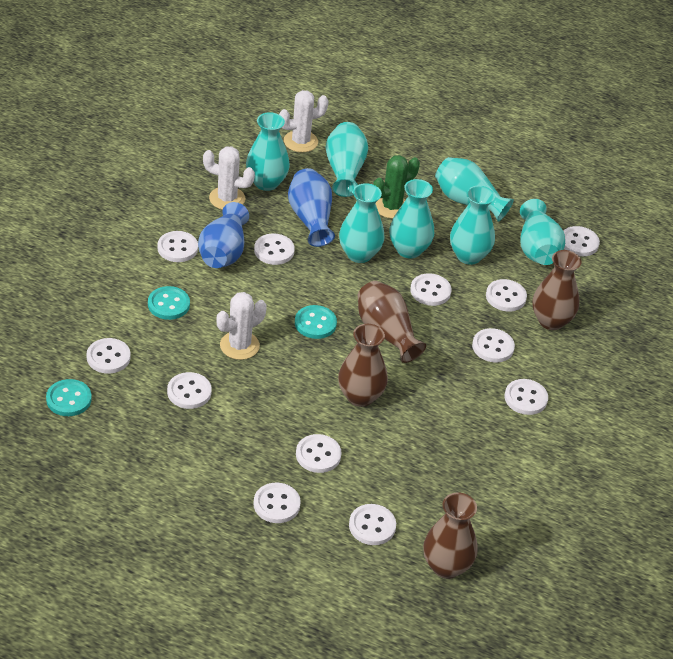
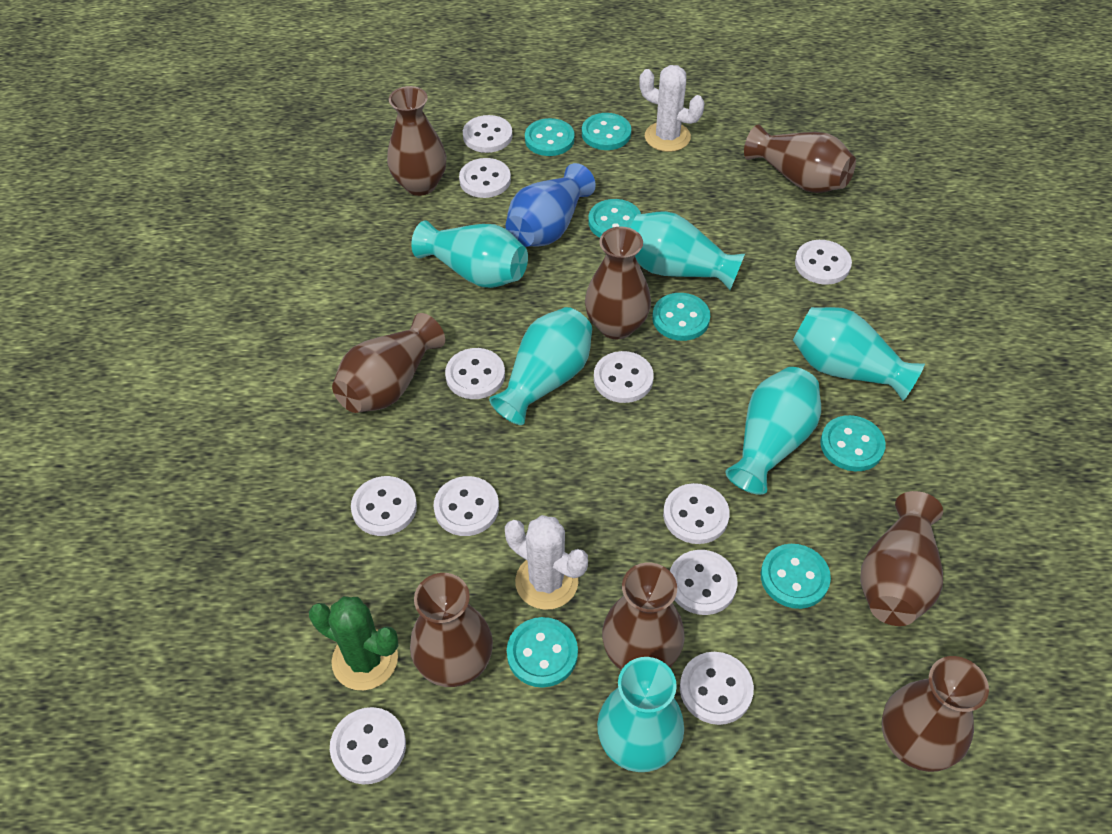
blue vase: [198,202,249,268] [288,168,335,247] = 2 -> [506,163,596,247] = 1
brown vase: [338,324,388,407] [358,281,426,363] [423,493,478,579] [533,250,582,330] = 4 -> [332,313,445,413] [387,86,447,196] [410,573,493,687] [585,226,651,339] [602,563,685,670] [744,124,856,193] [860,491,943,626] [882,656,989,772] = 8
turquoise button: [46,379,92,416] [148,286,190,320] [295,305,337,339] = 3 -> [507,617,578,688] [525,118,575,156] [582,113,631,150] [588,199,641,237] [652,293,710,341] [761,544,831,609] [820,415,886,471] = 7
turquoise vase: [246,112,290,191] [326,122,368,197] [339,183,385,263] [389,179,434,259] [435,157,514,222] [450,186,495,265] [520,199,565,265] = 7 -> [411,220,528,288] [489,307,592,425] [597,657,684,772] [630,211,745,290] [725,367,821,495] [793,307,925,401] = 6
white button: [86,338,131,374] [157,231,198,262] [167,372,212,409] [253,482,301,523] [254,233,295,265] [296,434,341,473] [349,504,396,545] [410,273,452,306] [472,328,515,363] [486,279,527,312] [505,379,548,415] [564,226,600,256] = 12 -> [330,707,406,784] [351,476,417,536] [433,476,499,536] [445,348,505,399] [459,158,511,198] [463,115,513,153] [594,351,654,403] [663,483,730,544] [670,550,738,615] [680,652,754,725] [795,240,852,285] = 11
white cactus: [203,146,255,210] [217,292,267,360] [279,90,329,152] = 3 -> [505,515,588,610] [639,65,705,152] = 2

